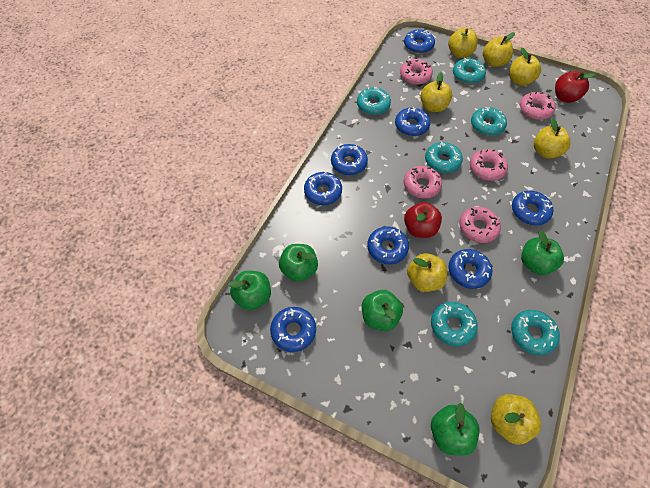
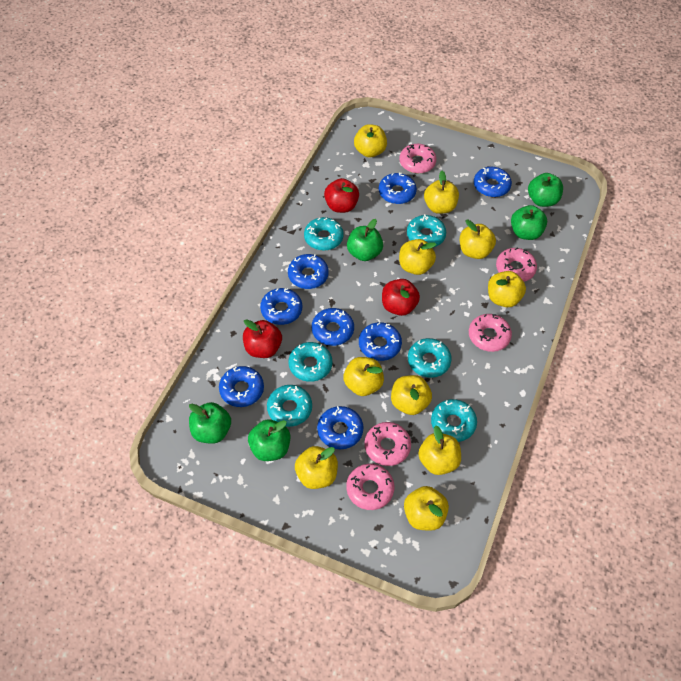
red apple: [404,202,442,238] [555,71,596,103] = 2 -> [243,319,282,358] [324,178,359,213] [382,279,420,316] = 3
yellow apple: [407,253,447,292] [421,72,452,112] [448,28,478,58] [483,32,515,67] [491,394,541,445] [509,48,541,86] [534,117,571,159] = 7 -> [295,446,338,489] [343,357,384,396] [354,124,387,158] [391,375,432,415] [399,239,436,275] [404,486,449,531] [418,426,461,475] [424,171,459,214] [460,220,496,259] [488,271,526,307] = 10

